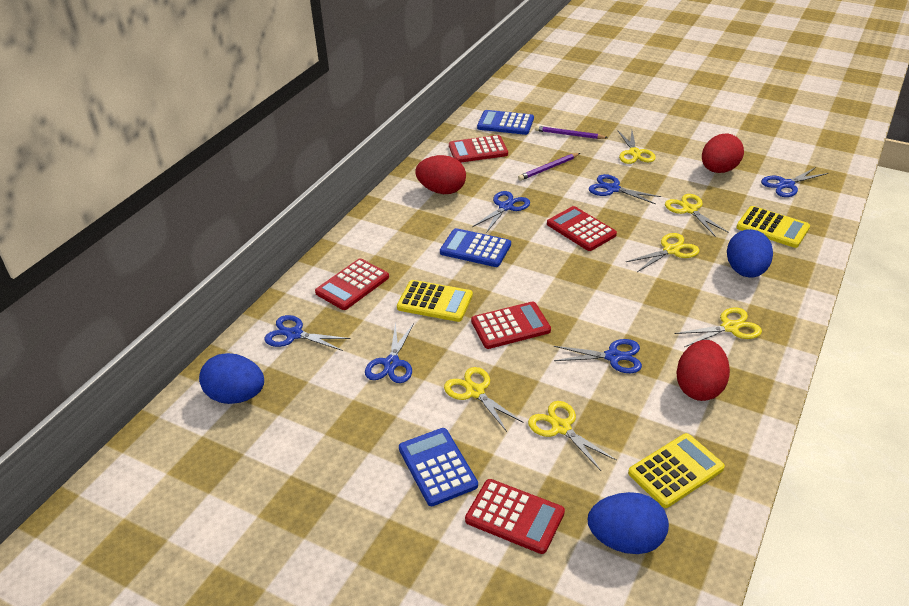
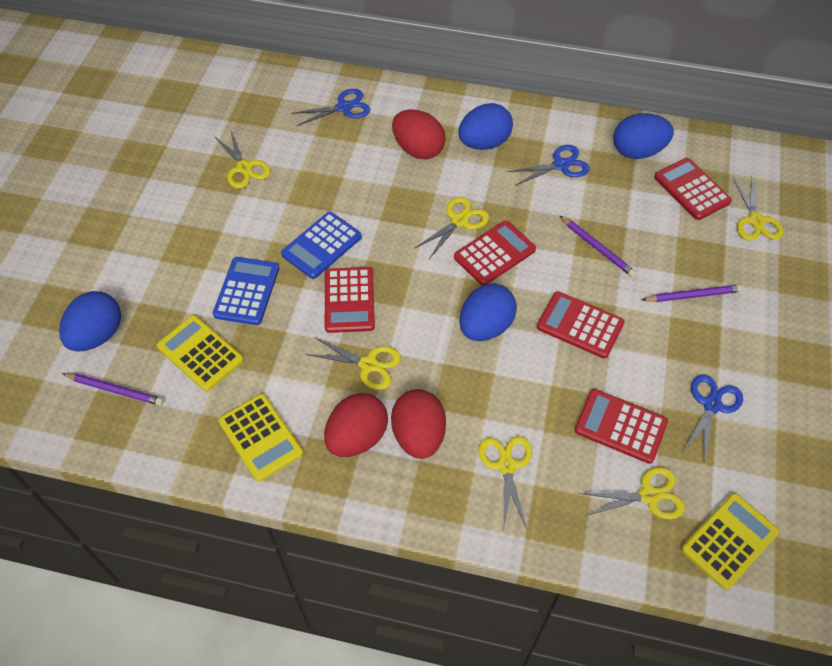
blue calculator: [399,428,478,506] [440,228,511,267] [477,110,534,135] = 3 -> [213,257,279,325] [281,212,362,279] = 2
blue egg: [199,353,264,404] [588,492,669,554] [727,229,773,278] = 3 -> [59,291,121,352] [458,103,513,150] [459,284,517,341] [613,113,674,159] = 4
blue scissors: [265,315,351,351] [365,322,414,383] [472,191,530,233] [554,339,642,373] [589,174,661,204] [761,167,828,197] = 6 -> [291,89,370,126] [507,145,590,186] [683,375,743,461] = 3
purple pencil: [518,153,580,181] [535,126,608,139] = 2 -> [62,373,164,406] [560,216,636,277] [642,285,743,302] = 3

